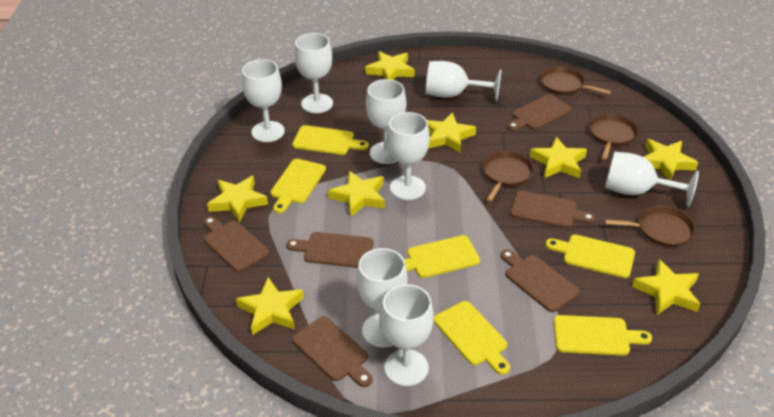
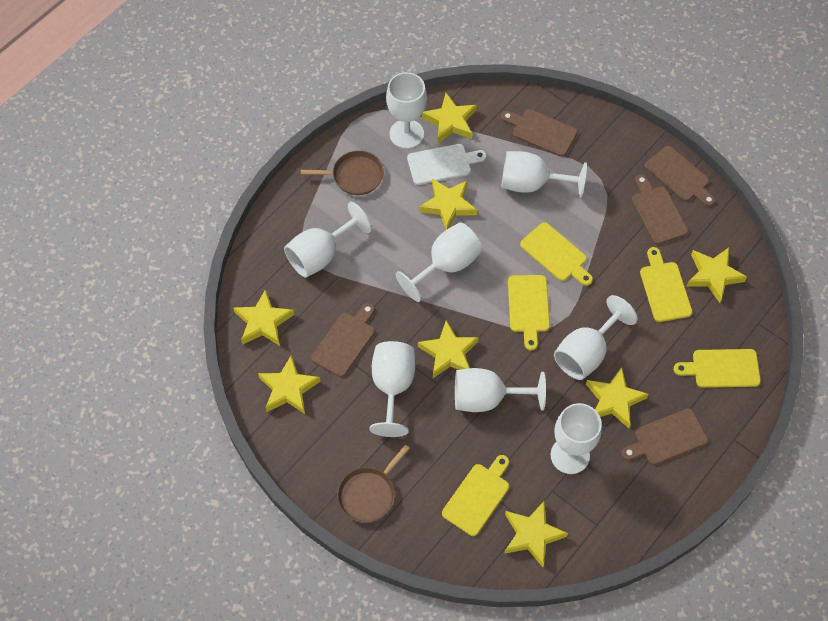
brown cutting board: [203,216,270,272] [286,232,373,268] [292,316,373,387] [500,249,580,312] [507,94,571,131] [510,190,596,228] = 6 -> [311,303,375,377] [501,109,578,157] [621,409,708,465] [632,174,688,245] [645,146,715,207] = 5
brown pan: [482,151,534,202] [540,66,611,95] [589,114,638,160] [605,206,695,247] = 4 -> [301,151,384,195] [337,445,410,523] = 2
white cutting board: none = 0 -> [407,144,486,185] = 1
yellow cutting board: [270,159,326,213] [292,125,369,155] [404,235,480,278] [434,301,510,375] [545,235,635,278] [554,315,652,356] = 6 -> [442,455,509,536] [508,275,550,351] [520,222,593,286] [640,247,692,322] [674,349,761,388] = 5

